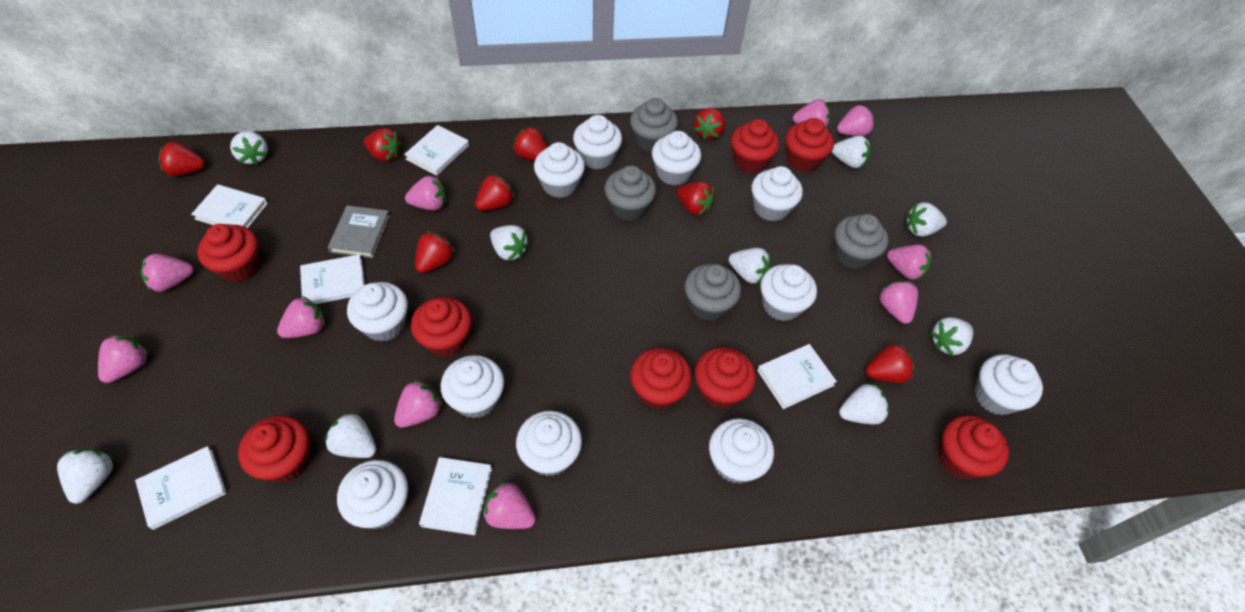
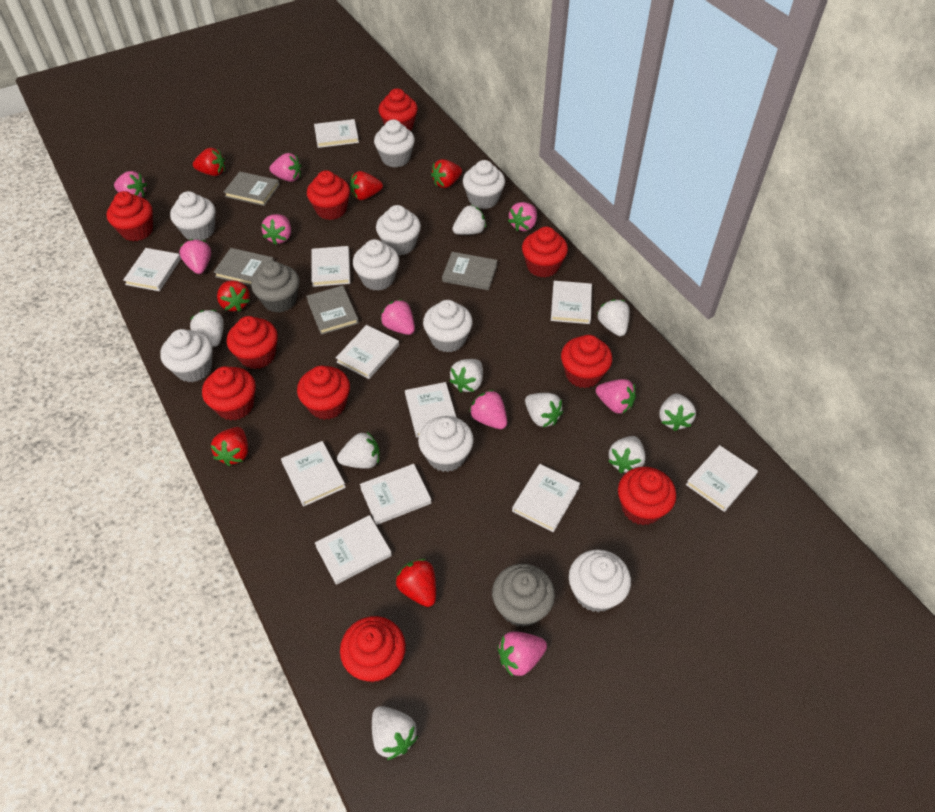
grey book: [328,205,390,258] = 1 -> [213,248,274,286] [224,171,279,206] [306,286,359,335] [442,252,498,290] = 4
grey cupcake: [605,165,656,221] [630,98,678,152] [685,264,741,321] [834,214,889,269] = 4 -> [251,261,299,313] [492,564,555,627] = 2
pink strawberry: [98,335,149,383] [141,254,194,292] [277,296,325,338] [394,380,443,428] [405,175,446,211] [483,481,536,529] [793,99,830,127] [837,105,875,136] [879,281,918,324] [887,245,931,280] = 10 -> [114,171,147,197] [179,239,211,274] [262,214,291,245] [269,153,302,182] [380,299,415,335] [469,390,507,429] [497,631,547,677] [508,202,537,231] [596,379,636,414] = 9
red cupcake: [197,224,261,282] [238,415,310,482] [411,297,472,357] [630,348,692,410] [695,347,756,409] [731,119,779,173] [785,118,834,172] [939,415,1009,479] = 8 -> [107,191,153,241] [202,366,256,421] [227,316,278,369] [297,366,350,420] [307,170,350,220] [340,616,406,683] [378,88,418,131] [522,227,568,278] [561,335,612,388] [618,467,676,525] = 10
red strawberry: [159,142,205,176] [364,128,402,162] [415,231,455,273] [475,173,514,211] [513,126,547,161] [677,182,715,215] [694,108,725,140] [866,343,915,383] = 8 -> [193,148,225,176] [211,427,248,466] [217,280,250,312] [350,171,383,200] [396,559,436,607] [431,159,462,188] = 6
white book: [135,446,227,530] [191,184,268,228] [300,254,365,304] [404,125,469,176] [419,457,492,535] [757,344,837,409] = 6 -> [123,248,181,291] [281,441,346,506] [312,246,351,287] [314,119,359,148] [315,515,392,585] [336,325,399,379] [360,464,431,525] [405,382,457,437] [512,464,580,532] [551,281,592,324] [686,445,758,512] = 11
white cupcake: [337,460,408,529] [347,282,408,342] [441,355,504,418] [516,411,582,476] [534,142,585,198] [573,115,622,170] [652,131,701,185] [709,418,774,484] [751,166,803,221] [761,264,817,321] [975,354,1043,415] = 11 -> [160,329,213,382] [170,191,215,240] [353,239,399,291] [374,119,415,168] [376,205,421,255] [418,416,474,472] [423,300,473,353] [463,160,505,209] [569,549,631,613] = 9

